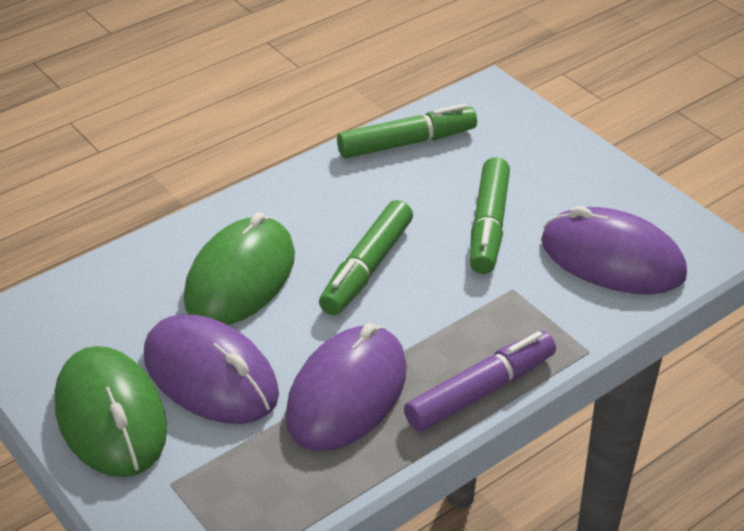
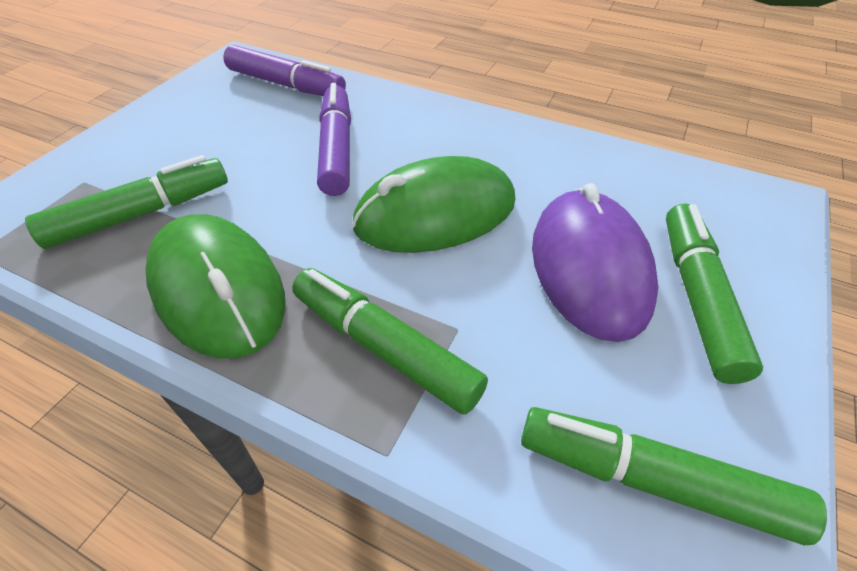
green marker: [319,200,413,315] [337,104,477,158] [470,157,510,274] = 3 -> [25,155,228,249] [292,268,488,414] [521,407,827,545] [666,204,763,384] = 4
purple marker: [404,331,556,432] = 1 -> [223,45,346,96] [317,83,351,196] = 2
purple mouse: [144,314,279,424] [285,323,407,451] [541,206,687,294] = 3 -> [532,183,658,342] = 1

